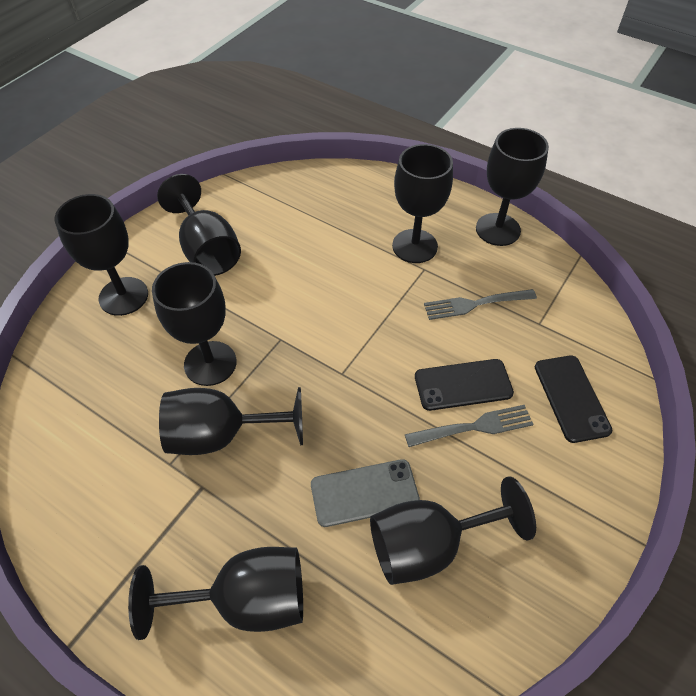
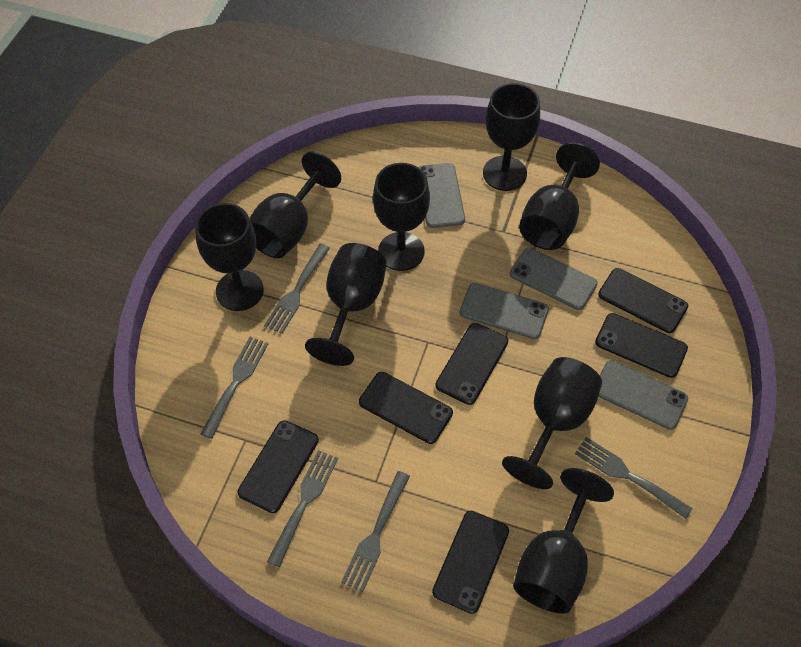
black phone: [415,359,514,411] [535,355,612,443] = 2 -> [237,420,319,513] [359,372,453,444] [432,511,509,614] [436,323,508,405] [595,313,688,378] [598,268,688,333] = 6
grey fork: [405,405,534,447] [424,289,537,320] = 2 -> [201,337,268,439] [264,243,330,334] [267,450,338,567] [341,471,410,592] [575,437,693,519] = 5
grey phone: [311,459,420,527] = 1 -> [418,163,465,228] [460,283,549,339] [510,248,598,310] [598,360,688,430] = 4

